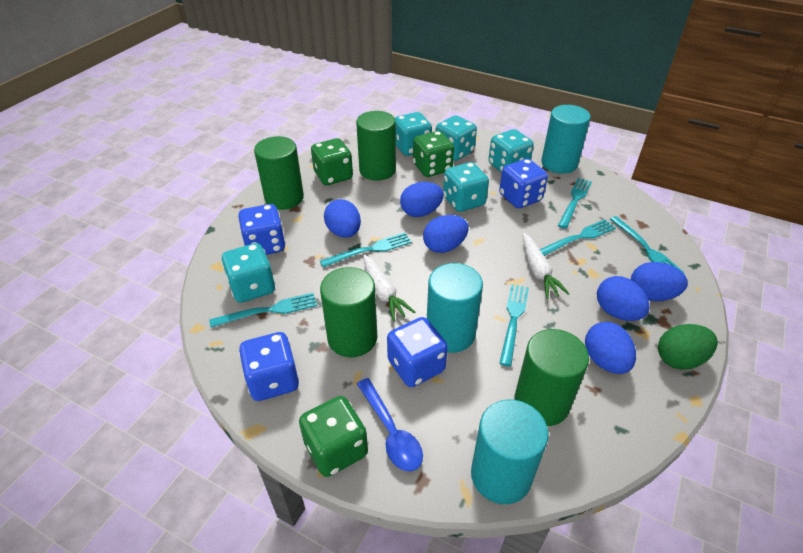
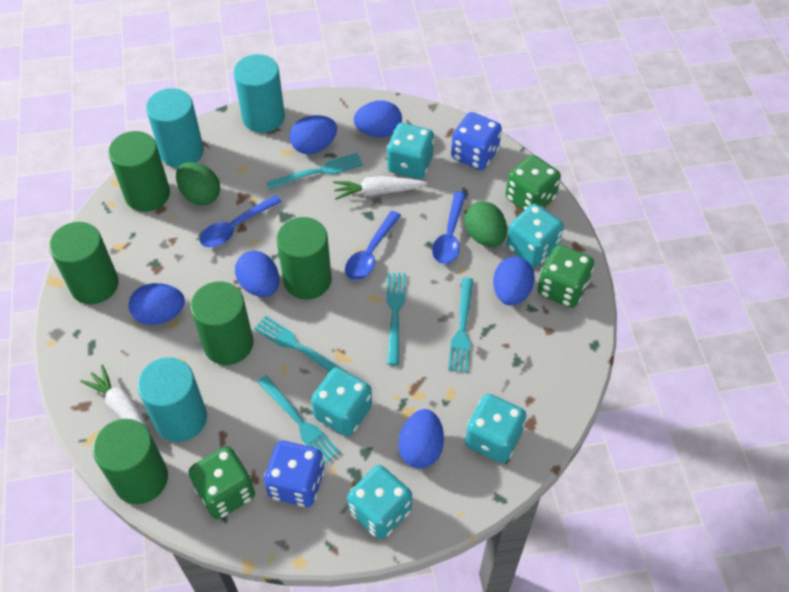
blue dice: [238,204,286,255] [239,332,299,401] [387,317,448,387] [499,159,548,208] = 4 -> [264,441,325,507] [451,112,502,170] = 2
blue spoon: [357,378,423,471] = 1 -> [200,195,282,247] [345,211,401,280] [432,191,466,264] = 3
green cylinder: [254,136,304,210] [320,267,377,357] [356,111,396,181] [515,329,589,426] = 4 -> [49,222,119,304] [93,419,168,504] [108,131,170,212] [190,281,253,365] [276,217,332,300] = 5
green egg: [658,324,718,370] = 1 -> [176,162,220,205] [465,202,507,247] = 2
turquoise fork: [209,293,317,327] [320,232,412,267] [499,284,529,367] [540,219,616,256] [558,178,592,229] [610,216,684,273] = 6 -> [254,316,349,373] [258,375,340,465] [267,153,363,190] [387,273,406,365] [448,278,473,372] = 5

